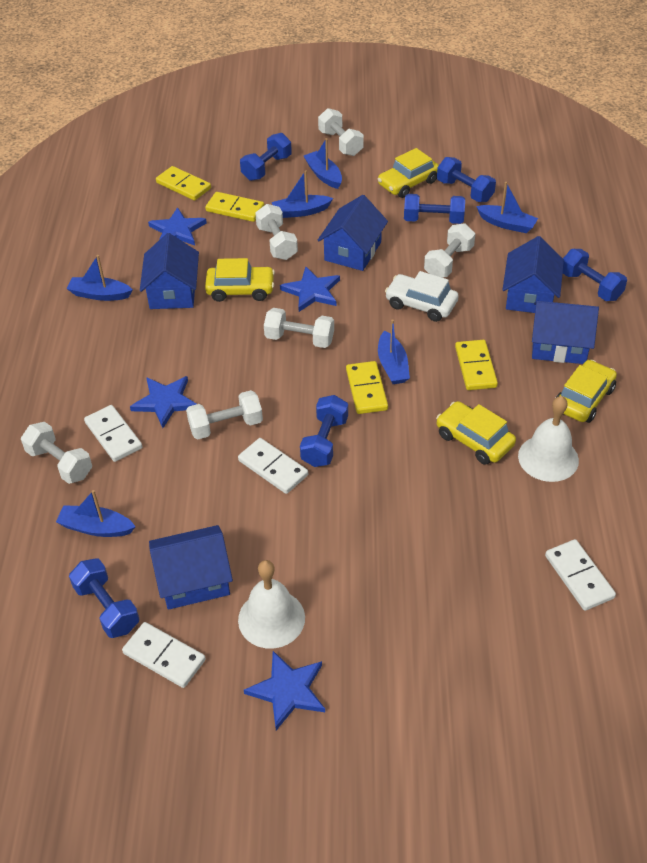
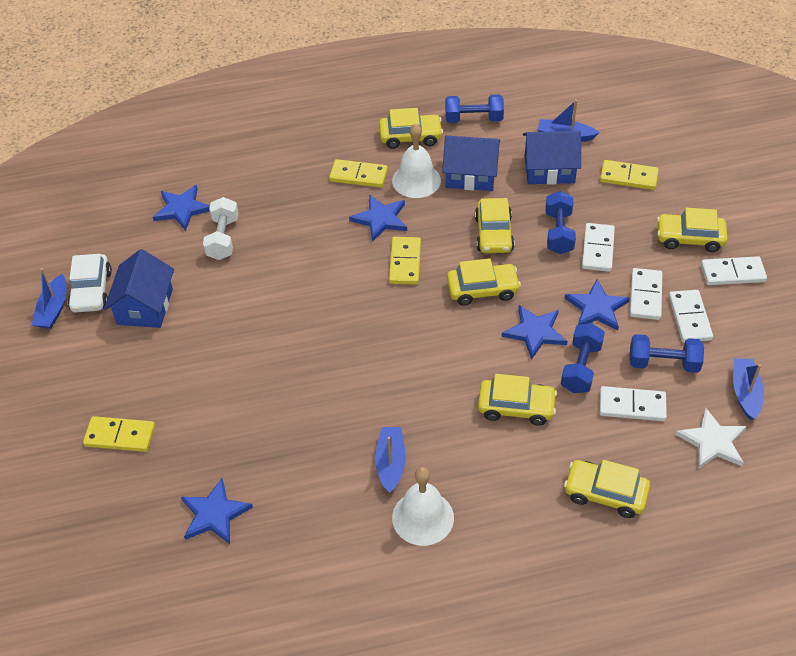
blue boat: [56,490,136,537] [67,255,133,301] [272,170,333,218] [304,138,342,189] [378,320,410,384] [476,182,538,233] = 6 -> [32,268,67,329] [375,427,406,493] [538,100,600,142] [733,358,764,421] = 4
blue dumbbell: [69,558,139,638] [240,133,292,181] [300,395,348,467] [404,194,465,224] [437,157,496,202] [563,249,627,301] = 6 -> [445,94,504,123] [545,191,576,254] [561,323,605,393] [629,334,704,373] = 4
blue house: [140,233,199,309] [149,525,233,610] [318,195,388,271] [502,236,564,313] [532,301,599,364] = 5 -> [104,249,174,328] [442,136,500,191] [523,131,581,185] = 3
blue star: [130,376,196,428] [148,207,207,245] [244,651,325,730] [280,267,340,312] = 4 -> [153,185,210,231] [181,478,253,544] [349,195,407,242] [501,305,568,360] [565,279,630,331] = 5
white domino: [84,405,143,462] [122,622,206,688] [238,438,308,494] [545,539,616,611] = 4 -> [582,223,615,272] [600,386,667,421] [630,268,662,320] [669,290,713,342] [701,256,767,285] = 5
white dumbbell: [21,422,92,484] [186,390,263,439] [255,204,298,260] [264,308,334,348] [318,108,364,156] [424,223,475,278] = 6 -> [203,197,239,260] = 1
white star: none = 0 -> [675,408,746,469] = 1
yellow car: [205,258,275,302] [378,148,439,198] [436,401,516,465] [556,360,617,423] = 4 -> [379,108,443,149] [447,258,521,306] [475,198,515,253] [478,374,557,426] [564,460,650,518] [657,208,727,252] = 6

